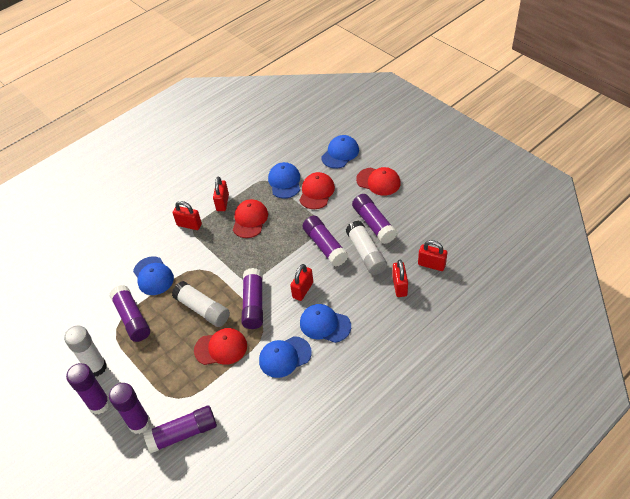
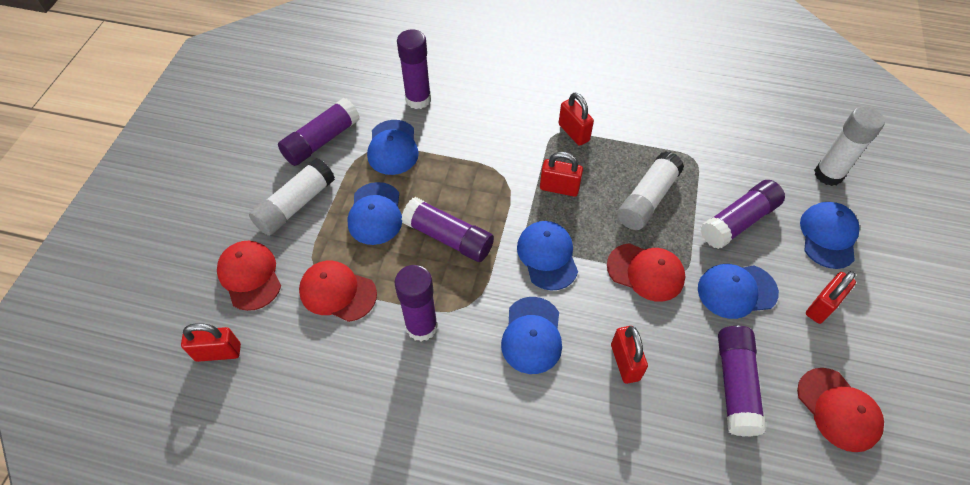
blue cap: [133,256,174,295] [259,336,312,378] [268,162,300,199] [300,304,351,343] [321,135,359,169] = 5 -> [347,182,402,245] [367,120,419,175] [501,297,562,374] [517,221,578,291] [698,264,779,319] [800,202,859,269] = 6
purple glue stick: [66,363,110,414] [109,383,151,434] [110,285,150,342] [143,405,217,453] [241,268,263,329] [303,216,348,267] [352,194,397,244] = 7 -> [278,98,360,166] [395,265,438,342] [397,29,431,109] [401,197,494,262] [701,180,785,249] [718,326,766,437] = 6

